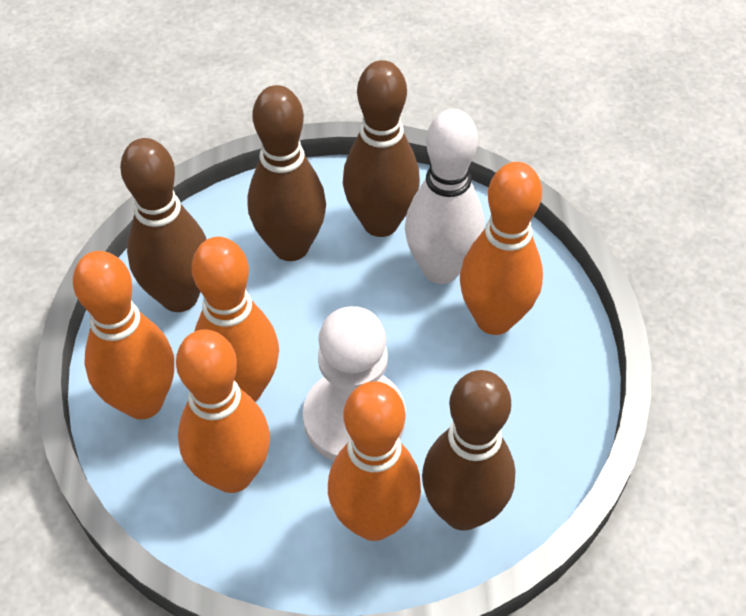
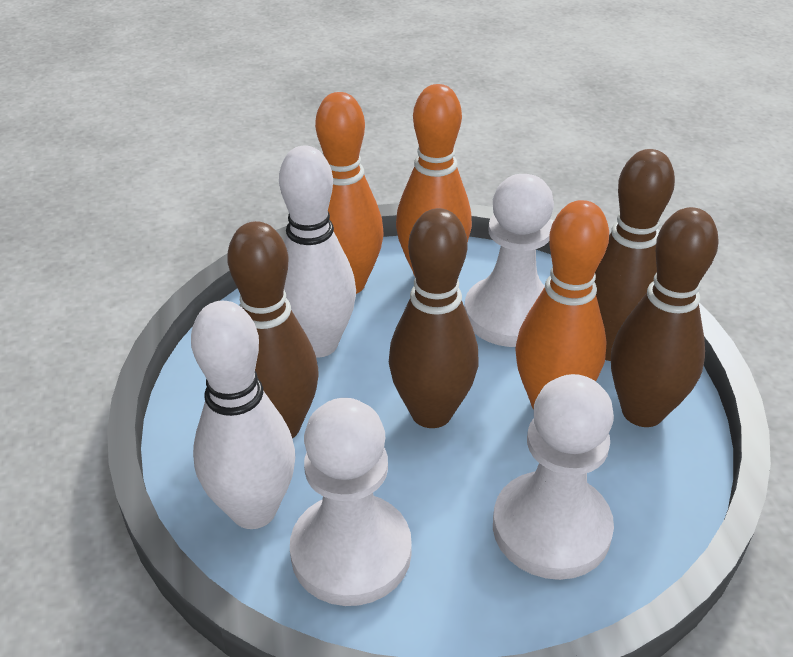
orange bowling pin: [73,251,174,419] [176,330,270,493] [192,237,279,402] [328,381,421,541] [460,162,543,335] = 5 -> [315,92,383,294] [396,84,472,276] [515,200,609,410] = 3
white bowling pin: [405,109,484,284] = 1 -> [191,301,295,529] [279,146,356,358] = 2
white pawn: [303,306,406,462] = 1 -> [290,398,412,606] [465,174,554,347] [493,374,614,580] = 3

